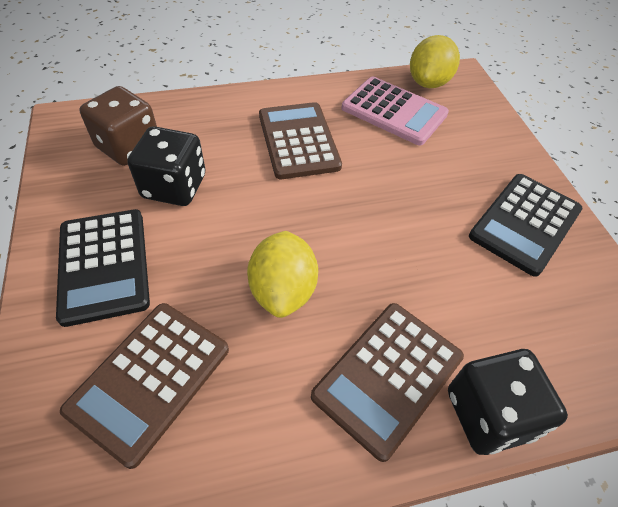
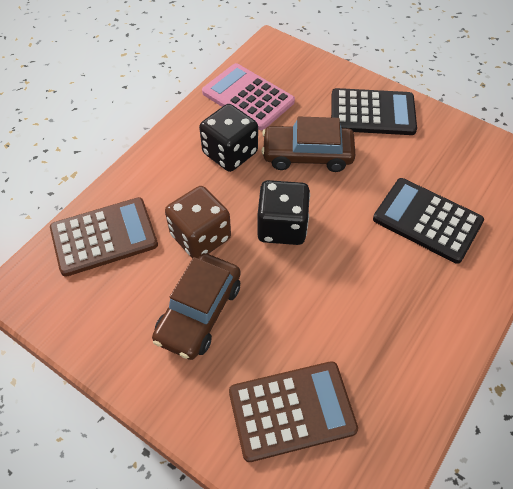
brown calculator: [60,303,229,469] [259,102,342,179] [311,303,464,462] = 3 -> [50,197,158,277] [229,361,358,462] = 2
brown car: none = 0 -> [152,253,241,360] [261,117,356,172] = 2
yellow lemon: [247,231,318,318] [410,35,460,88] = 2 -> none = 0

